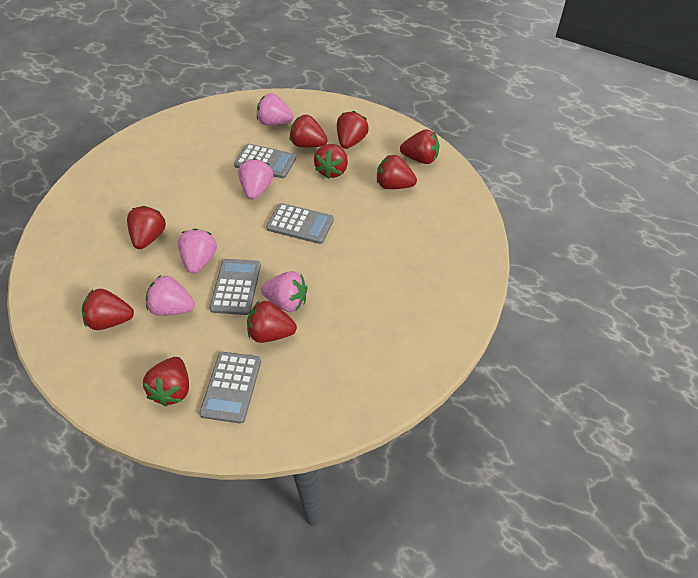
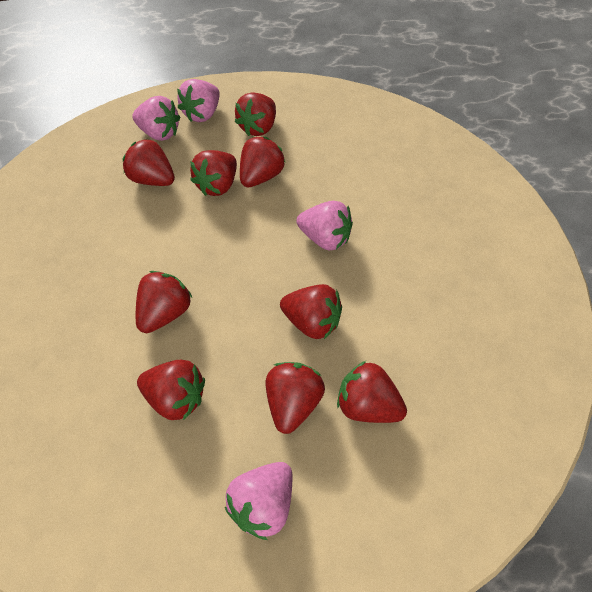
grey calculator: [199,352,261,424] [209,259,261,315] [234,144,296,178] [266,203,334,244] = 4 -> none = 0
pink strawberry: [146,275,195,316] [177,229,217,274] [238,158,273,200] [257,93,294,126] [261,271,308,312] = 5 -> [132,96,180,141] [177,79,220,122] [225,462,292,540] [296,201,353,250] = 4

